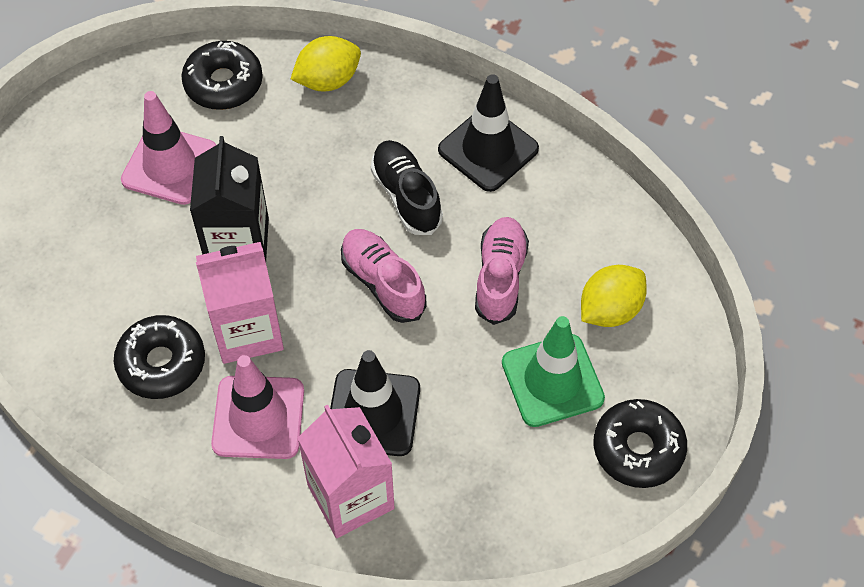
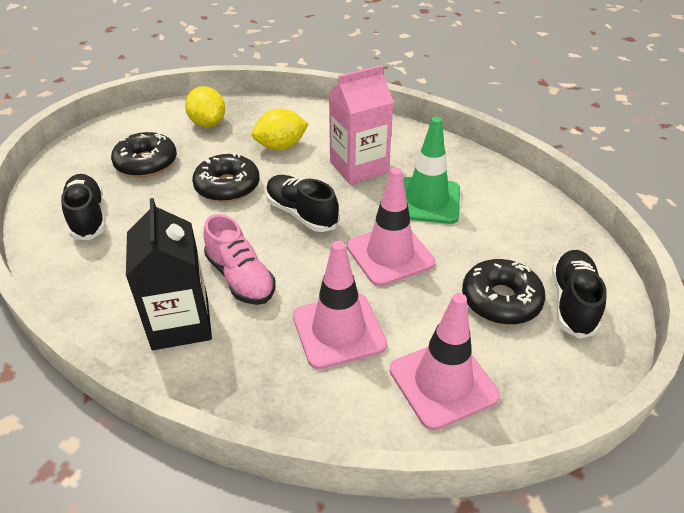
black shoe: [371,140,443,235] = 1 -> [61,174,106,240] [266,175,340,232] [552,250,607,339] = 3
black traffic cone: [330,350,420,456] [438,74,539,192] = 2 -> none = 0
pink carton: [196,242,284,364] [297,405,395,538] = 2 -> [329,65,394,185] = 1
pink shoe: [341,229,426,323] [475,217,529,325] = 2 -> [203,214,275,305] = 1
pink traffic cone: [121,91,216,205] [211,355,304,459] = 2 -> [293,241,387,369] [347,167,435,286] [390,293,500,430] = 3

